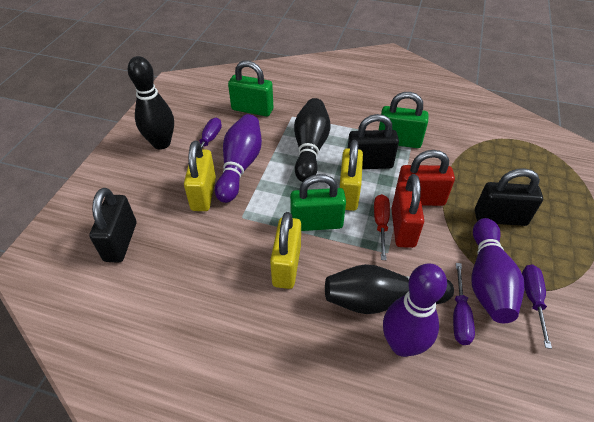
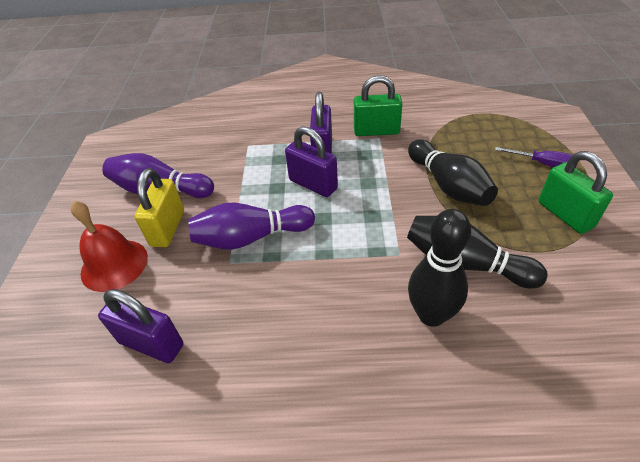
black padlock: [89,188,136,263] [348,114,399,169] [475,168,543,226] = 3 -> none = 0
green padlock: [228,60,273,117] [290,174,346,231] [379,92,428,148] = 3 -> [354,75,402,136] [539,151,613,234] = 2
purple bowling pin: [215,114,262,203] [383,263,447,357] [471,218,525,323] = 3 -> [102,153,214,198] [188,203,315,250] = 2
purple padlock: none = 0 -> [98,289,183,363] [285,126,338,197] [310,92,332,154] = 3
purple screwdriver: [188,118,222,164] [453,263,475,345] [522,264,552,349] = 3 -> [495,147,578,168] = 1
red bell: none = 0 -> [71,201,148,292] = 1
red padlock: [391,174,424,248] [395,150,455,206] = 2 -> none = 0
red screwdriver: [374,194,390,260] = 1 -> none = 0
yellow padlock: [184,141,216,211] [270,212,301,289] [339,140,363,211] = 3 -> [134,168,184,247] = 1

